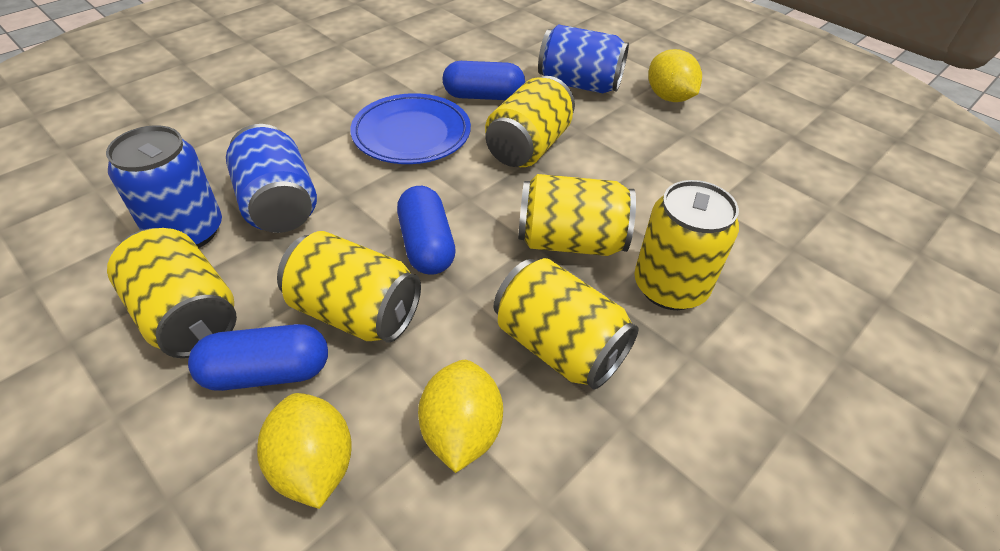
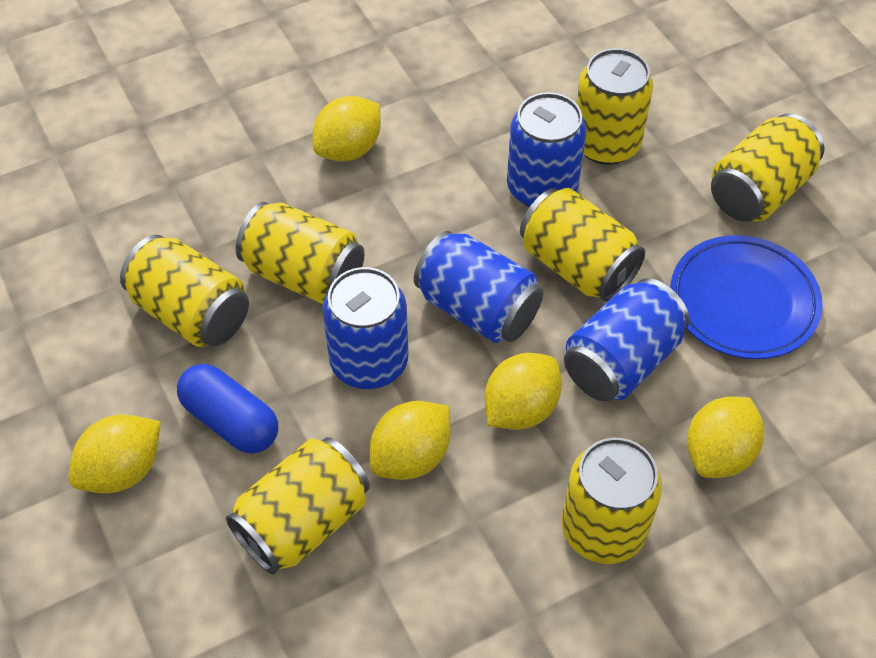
blue can: [106,125,222,248] [226,124,317,233] [538,24,629,94] = 3 -> [322,267,408,389] [414,230,543,343] [507,92,587,207] [564,278,689,402] = 4
blue capsule: [188,324,328,391] [397,186,456,275] [443,61,525,100] = 3 -> [177,364,278,454] = 1
yellow can: [107,228,237,358] [277,231,421,343] [485,76,575,167] [494,258,639,390] [518,174,636,256] [634,180,739,310] = 6 -> [120,235,249,347] [226,437,370,575] [236,202,365,304] [520,188,645,302] [562,438,662,564] [576,48,653,165] [711,113,824,222] = 7
yellow lemon: [257,393,352,509] [418,360,503,473] [648,49,702,102] = 3 -> [69,415,161,493] [313,96,381,161] [370,401,450,480] [485,353,562,430] [687,397,764,478] = 5

